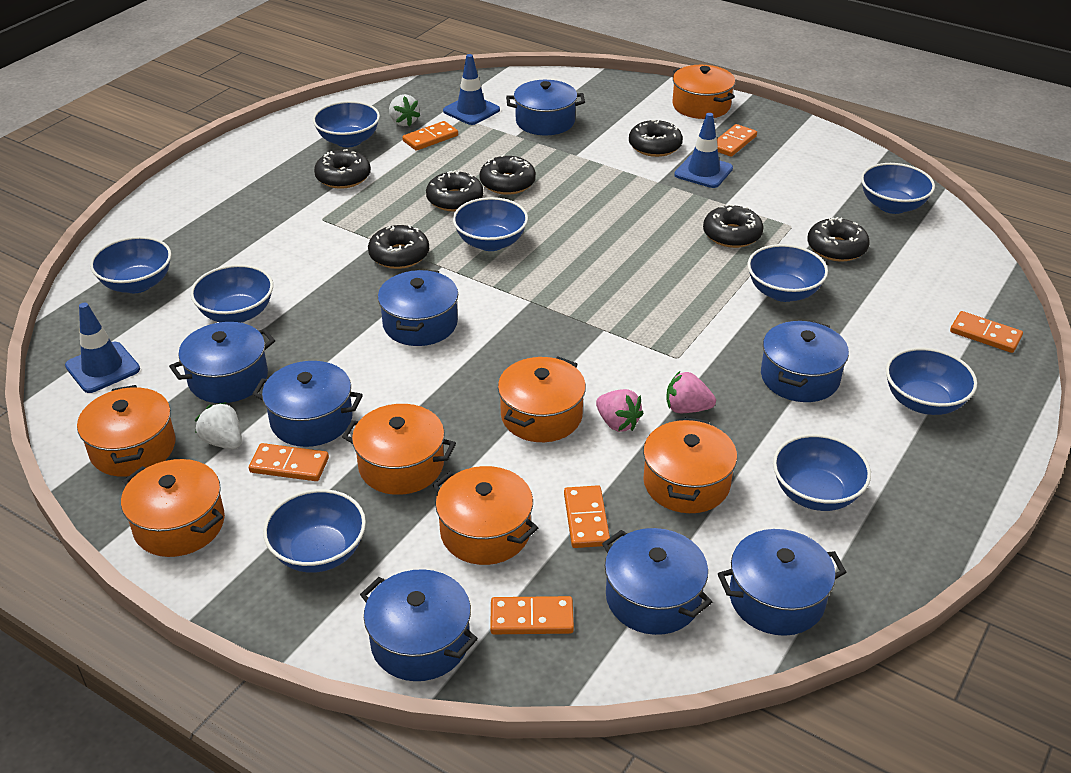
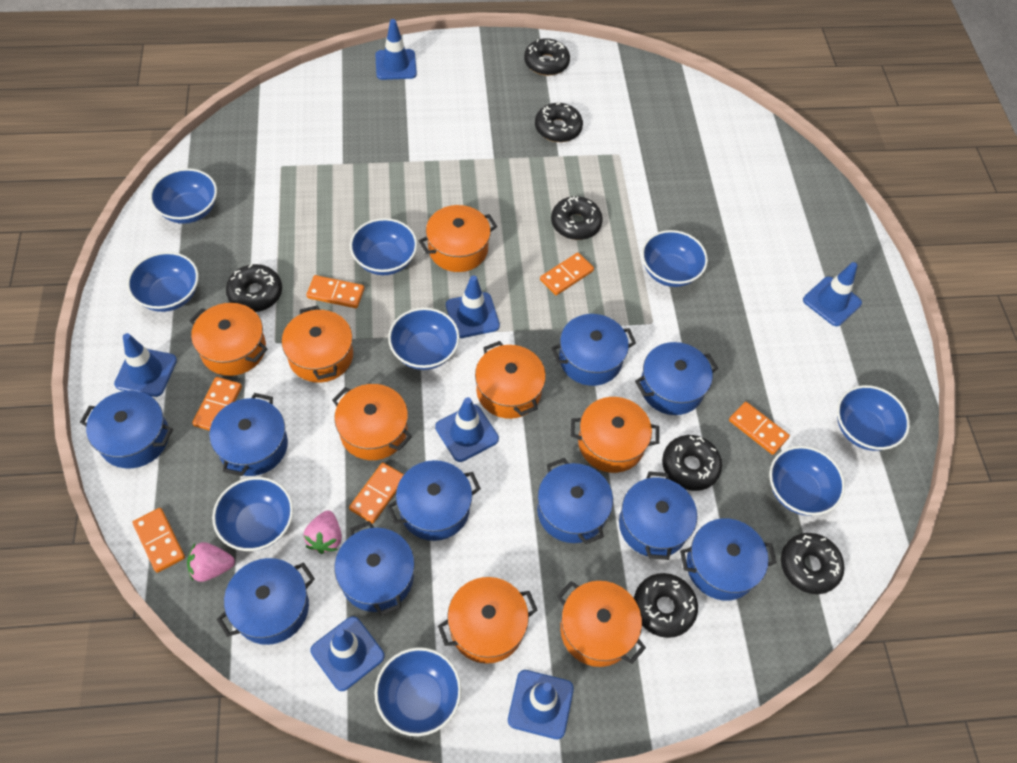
blue pot: [169,322,275,403] [252,361,363,447] [360,569,478,681] [378,269,458,346] [506,80,585,135] [602,528,712,635] [718,529,846,636] [761,320,849,402] = 8 -> [80,391,173,468] [209,393,288,476] [217,558,315,645] [335,521,415,615] [387,460,481,541] [537,458,613,544] [551,314,636,386] [619,471,697,560] [635,342,718,415] [680,518,777,601] = 10
blue traffic cone: [65,303,140,393] [443,54,500,125] [674,113,733,188] = 3 -> [114,333,177,397] [311,616,384,691] [375,19,417,80] [435,397,499,462] [446,275,500,338] [508,670,574,739] [803,262,862,326] = 7
orange pot: [77,385,176,477] [121,459,225,557] [342,404,456,495] [433,466,538,565] [498,356,586,442] [643,417,737,513] [672,65,735,119] = 7 -> [189,303,268,376] [282,305,353,383] [332,384,412,460] [419,205,497,272] [438,577,537,664] [475,341,546,419] [557,581,646,667] [571,397,659,473] = 8
white strawberry: [195,402,242,449] [389,94,420,127] = 2 -> none = 0

